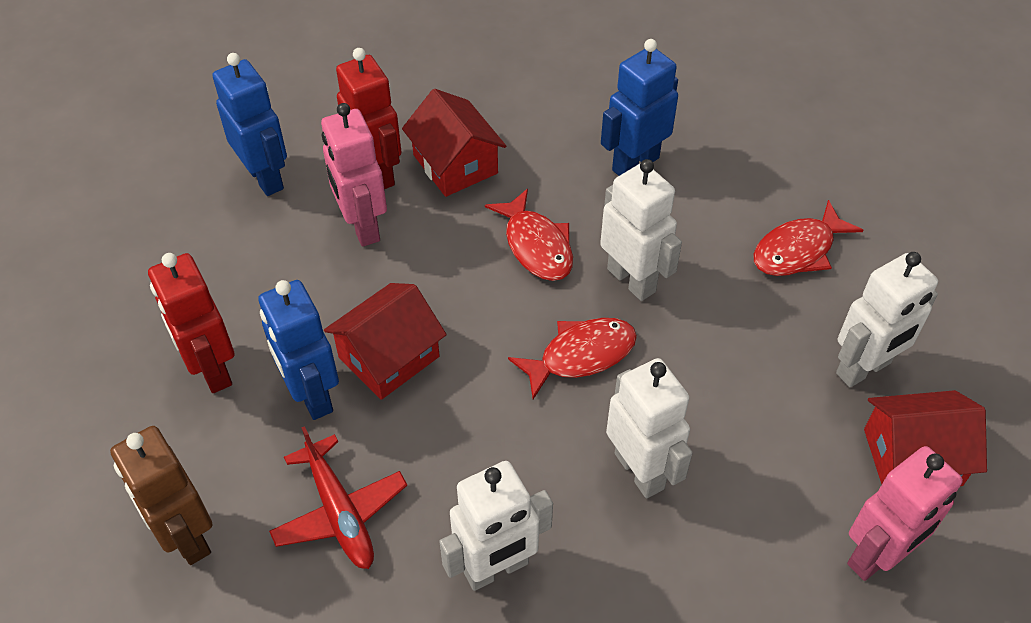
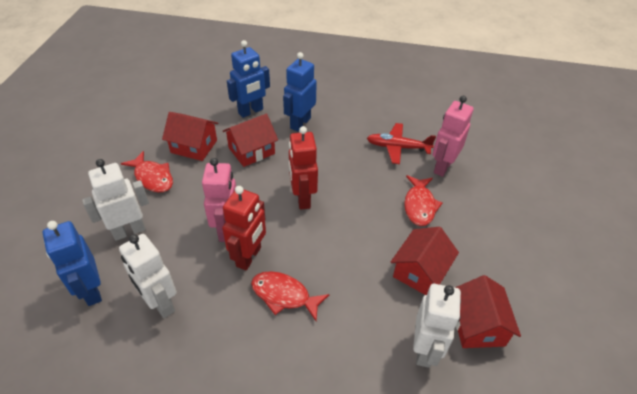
brown robot: [110,426,212,565] = 1 -> none = 0
red house: [324,283,447,400] [402,89,506,197] [864,390,987,486] = 3 -> [162,112,218,161] [222,114,278,167] [391,227,459,295] [455,275,521,348] = 4
white robot: [439,461,553,591] [600,159,682,301] [606,358,693,498] [836,252,938,387] = 4 -> [82,159,149,241] [119,234,177,318] [413,284,461,368] = 3

